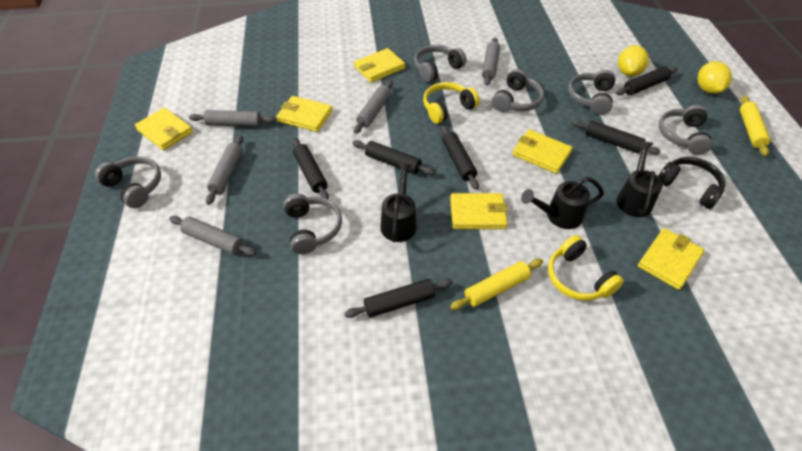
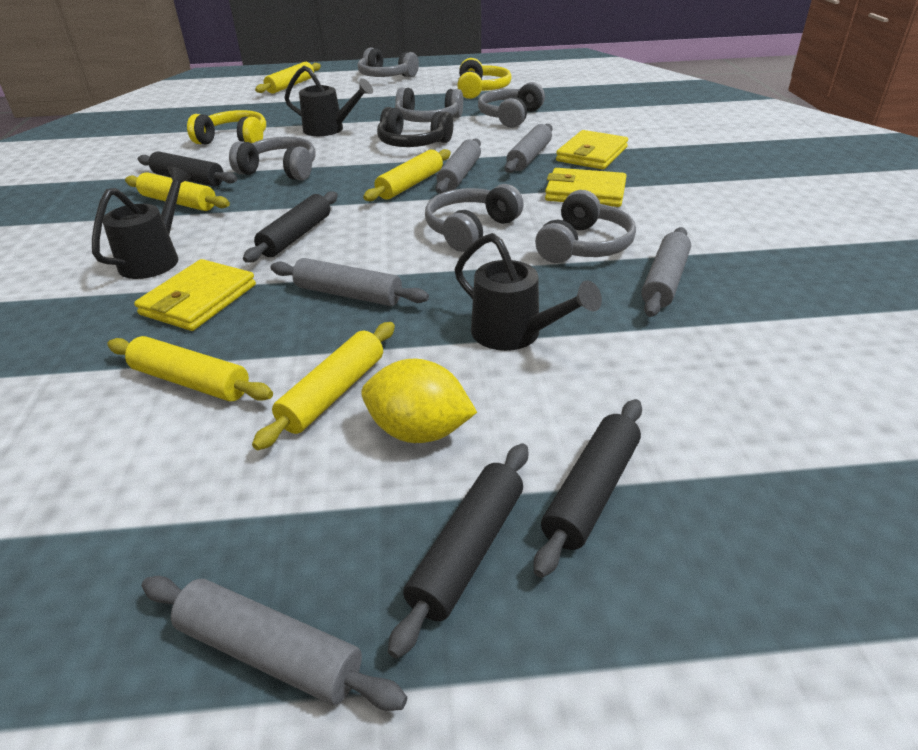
black rolling pin: [292,138,329,200] [345,279,453,318] [352,140,435,175] [441,125,479,190] [571,120,661,155] [616,67,678,95] = 6 -> [138,151,237,186] [243,191,338,263] [388,443,528,659] [534,399,642,578] = 4
yellow lemon: [618,45,649,77] [698,61,732,94] = 2 -> [361,359,477,443] = 1
yellow rolling pin: [450,259,543,310] [740,96,770,156] = 2 -> [107,336,273,401] [125,172,230,211] [252,322,395,450] [255,62,321,94] [363,149,451,201] = 5
yellow wallet: [135,108,193,150] [276,96,332,132] [354,48,405,82] [450,193,508,229] [512,130,573,174] [638,228,705,290] = 6 -> [134,259,256,331] [545,168,627,207] [556,130,628,170] = 3

